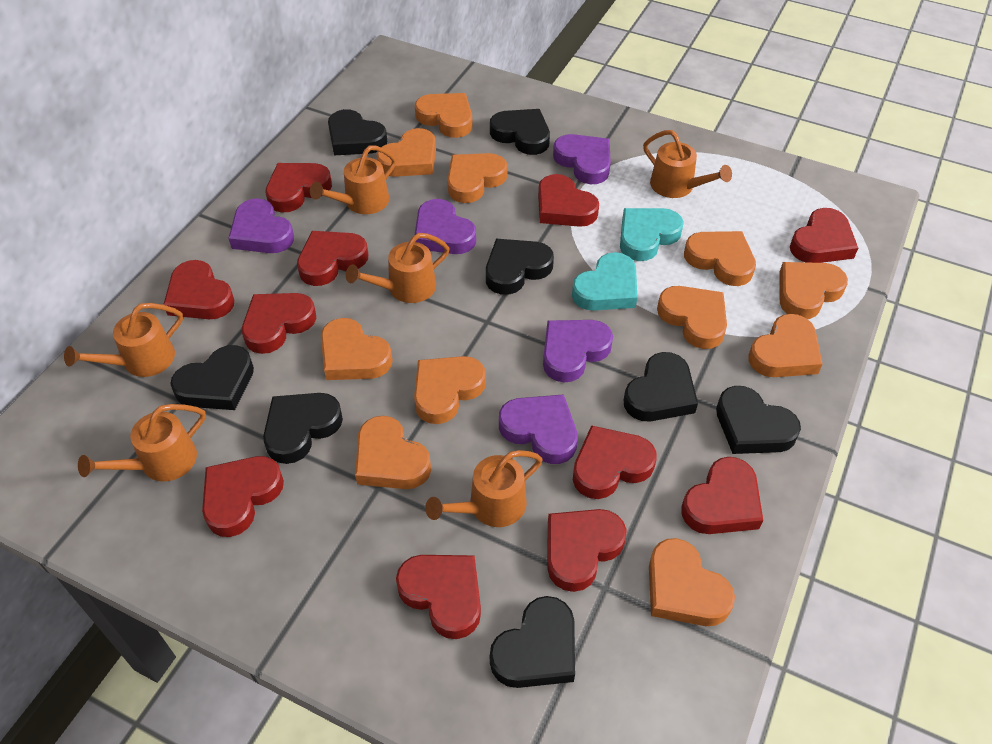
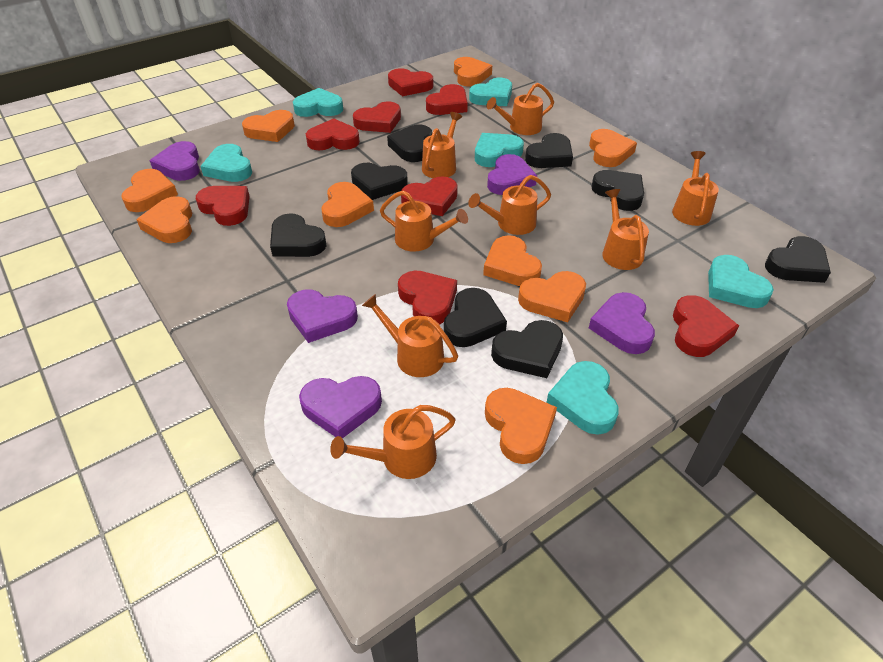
orange heart: [321,318,393,380] [355,416,431,489] [377,128,436,177] [414,356,486,424] [415,93,473,138] [447,153,507,203] [649,538,735,626] [657,286,727,349] [684,231,756,286] [748,314,823,377] [779,262,848,319] = 11 -> [121,169,178,212] [136,196,192,243] [242,110,295,142] [322,182,374,227] [454,57,492,86] [483,235,542,286] [485,388,557,464] [518,271,586,322] [589,129,637,167] = 9
orange watering can: [64,303,183,377] [78,404,206,482] [310,145,396,214] [346,233,450,303] [425,450,543,527] [643,130,732,198] = 6 -> [330,405,456,479] [362,294,458,377] [380,191,468,251] [422,112,462,178] [468,175,551,235] [486,83,554,135] [602,189,649,270] [672,151,719,226] = 8
red heart: [163,260,234,319] [202,456,284,537] [242,293,316,354] [266,163,332,213] [297,231,368,286] [396,555,481,639] [538,174,599,227] [547,509,627,592] [573,425,657,499] [681,457,763,534] [790,208,858,263] = 11 -> [196,186,250,226] [306,118,360,150] [353,101,401,133] [388,68,433,96] [398,271,457,325] [401,176,458,216] [426,84,468,115] [673,295,739,357] = 8
turquoise heart: [572,252,638,311] [620,208,684,261] = 2 -> [200,144,252,182] [293,88,343,117] [469,78,512,106] [475,133,524,167] [546,361,619,435] [708,255,774,308] = 6

